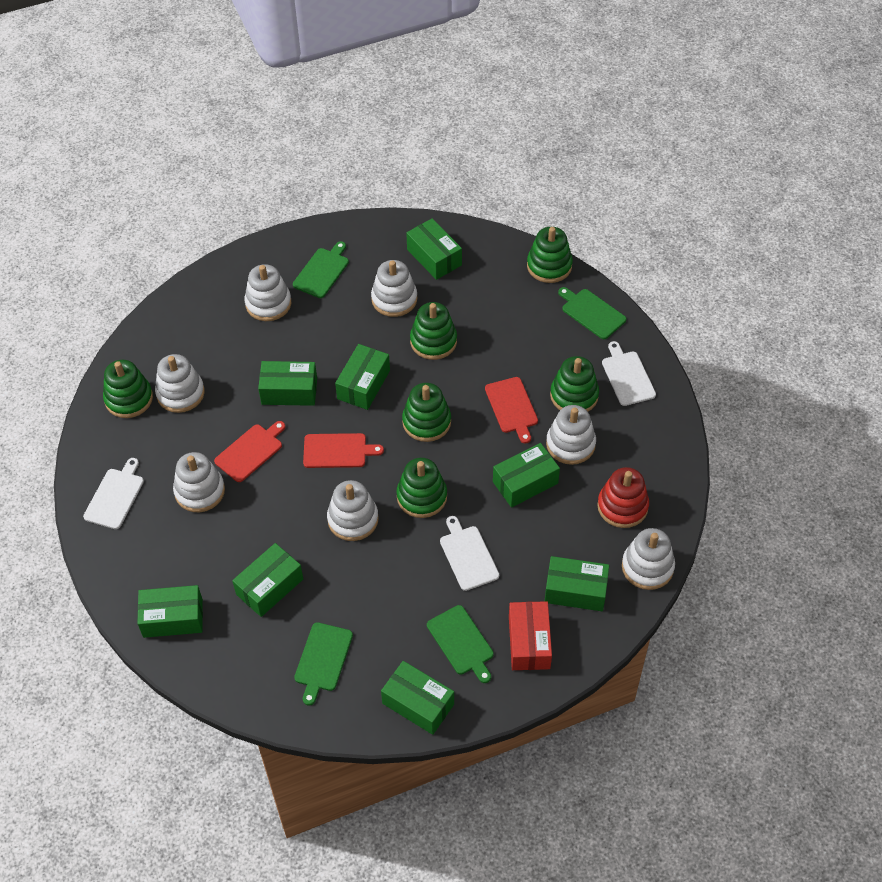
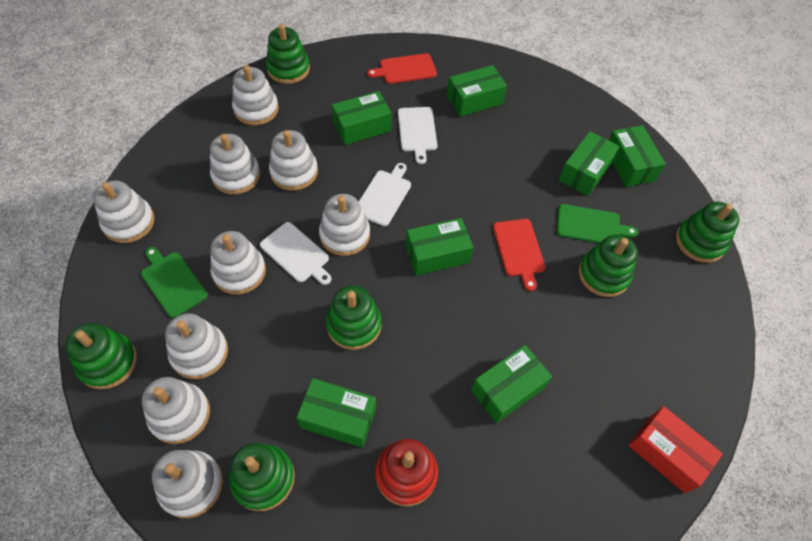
green box: [137,585,203,638] [232,543,303,617] [258,361,317,406] [335,344,390,410] [381,661,454,735] [406,218,462,280] [493,443,560,508] [545,556,609,611] = 8 -> [296,378,376,448] [332,91,392,145] [406,218,474,276] [447,65,507,117] [471,345,552,423] [559,131,620,196] [609,125,666,187] = 7
green cutting board: [293,241,349,298] [294,622,353,705] [427,605,494,683] [558,287,627,339] = 4 -> [141,247,208,318] [557,204,638,243] = 2
red cutting board: [214,421,285,482] [303,433,384,468] [485,377,538,444] = 3 -> [367,53,437,84] [493,219,545,291] = 2
white stacking toy: [155,354,205,413] [173,452,225,512] [245,264,291,321] [327,480,379,541] [371,260,417,317] [546,405,596,465] [622,528,675,590] = 7 -> [93,180,155,243] [142,377,210,444] [152,450,223,518] [165,314,228,379] [210,134,260,194] [211,231,266,295] [232,65,279,125] [269,130,318,191] [319,194,370,256] = 9

